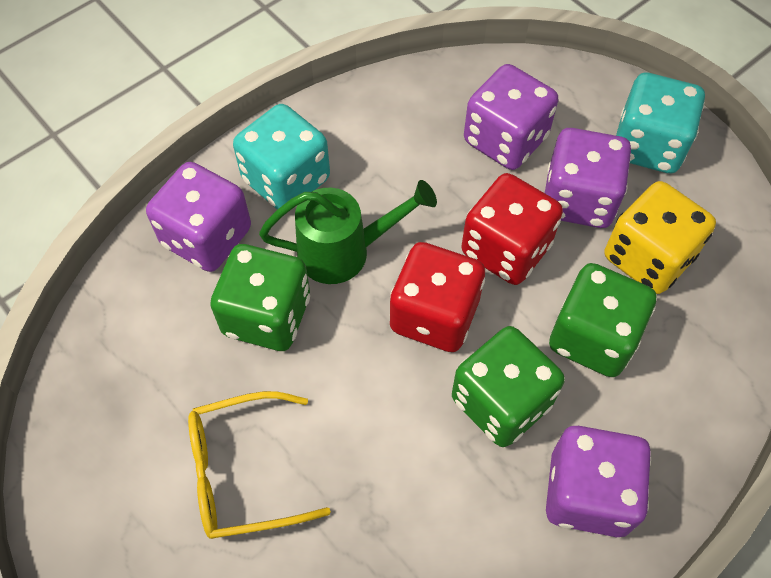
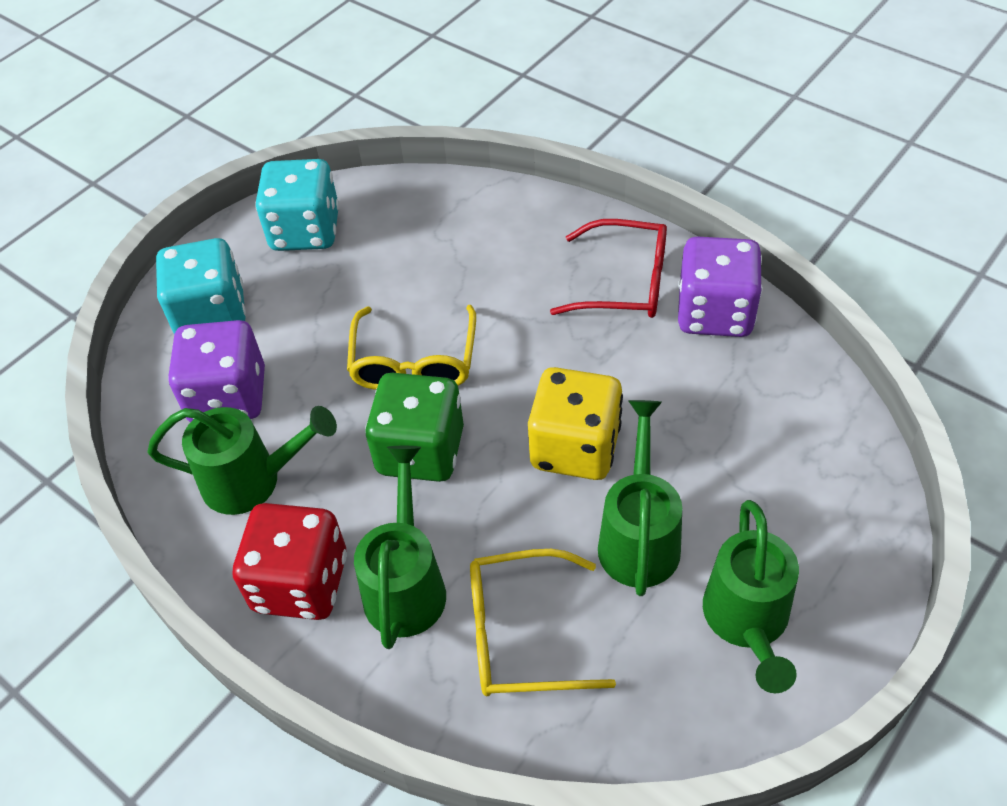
green dice: [210,244,310,351] [452,326,565,447] [549,263,657,377] = 3 -> [365,373,464,482] = 1
green watering can: [259,180,437,284] = 1 -> [147,406,337,515] [354,446,446,649] [598,400,682,596] [703,500,799,693] = 4
purple dice: [146,162,251,272] [464,64,558,170] [545,128,631,228] [546,426,651,537] = 4 -> [168,320,265,422] [678,237,762,337] = 2
red dice: [390,242,485,352] [461,173,563,285] = 2 -> [233,503,347,620] = 1
red glasses: none = 0 -> [550,219,667,318] = 1
yellow glasses: [188,391,331,539] = 1 -> [347,305,476,390] [470,549,616,696] = 2

